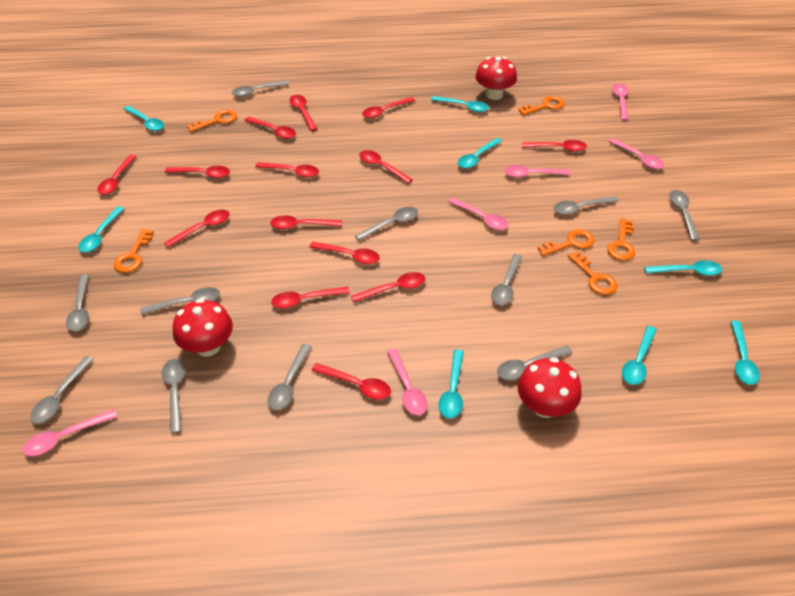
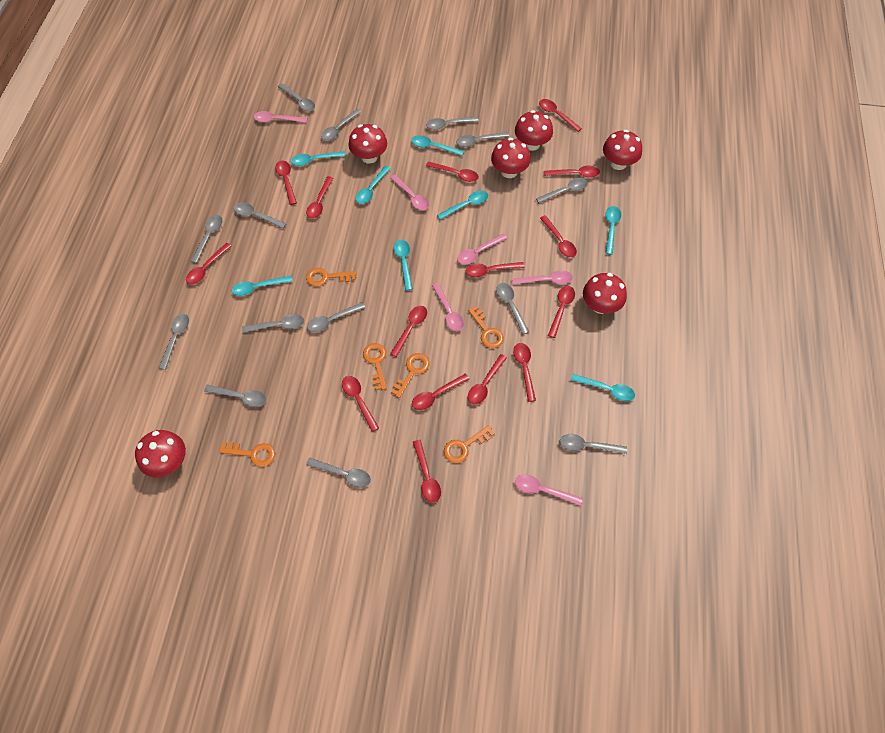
grey spoon: [30,356,94,424] [66,275,89,331] [140,287,220,315] [162,359,186,434] [232,80,289,97] [268,344,312,410] [355,207,418,241] [491,254,522,305] [497,345,572,380] [554,196,618,215] [669,190,700,241] = 11 -> [159,314,189,370] [191,215,223,263] [204,385,266,407] [234,202,287,229] [242,314,304,333] [278,83,315,111] [306,457,371,488] [307,302,366,332] [321,109,361,141] [426,117,479,130] [456,132,509,147] [496,283,529,335] [536,178,588,203] [560,434,627,454] = 14
red mushroom: [173,299,233,357] [475,57,517,100] [518,357,582,418] = 3 -> [135,430,186,478] [348,124,387,164] [491,138,530,178] [515,110,553,151] [583,273,627,314] [603,130,642,170] = 6
red spoon: [97,155,137,195] [164,210,230,248] [165,166,230,178] [244,117,296,139] [255,162,319,177] [270,215,342,229] [271,287,350,309] [289,95,317,131] [309,241,380,264] [311,363,391,400] [351,272,425,302] [359,150,413,184] [362,97,415,118] [522,140,587,152] = 14 -> [186,243,231,284] [275,161,297,205] [306,176,333,219] [342,376,379,432] [390,306,427,357] [412,374,470,410] [413,440,441,503] [426,161,479,182] [466,262,525,277] [468,354,507,405] [513,343,536,402] [539,99,582,132] [540,215,577,258] [544,165,600,178] [548,286,575,338] = 15

